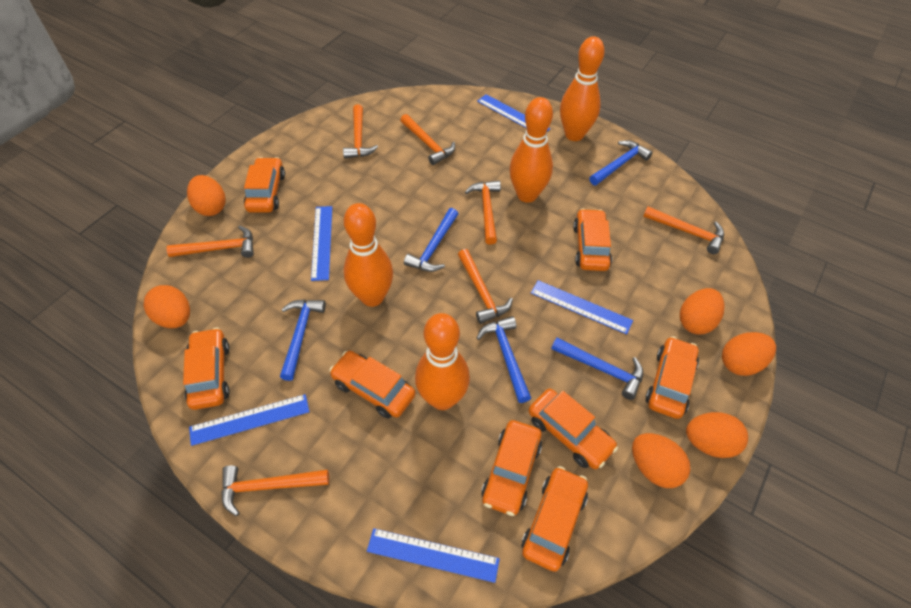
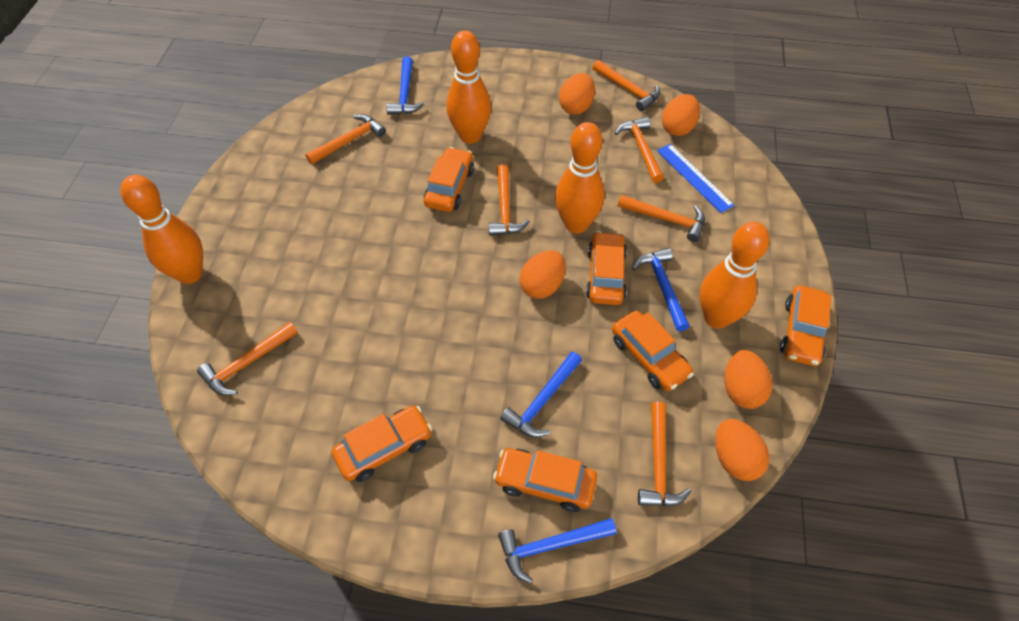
blue hammer: [280,300,326,381] [404,208,458,272] [477,316,531,403] [551,338,643,400] [589,140,652,185] = 5 -> [386,56,424,115] [498,518,617,584] [500,352,582,438] [632,248,690,332] = 4
blue ruler: [189,394,309,446] [311,206,332,281] [367,528,500,583] [477,94,550,132] [531,280,633,334] = 5 -> [657,144,734,213] = 1
orange car: [183,328,230,410] [244,157,285,213] [329,351,416,418] [481,420,542,516] [521,466,588,572] [529,389,618,469] [573,209,612,271] [646,336,699,419] = 8 -> [332,406,432,482] [424,147,474,212] [493,448,597,512] [586,231,627,305] [612,311,694,391] [780,285,831,366] = 6
orange egg: [143,285,190,328] [187,175,226,216] [632,433,691,488] [680,288,725,334] [686,412,748,458] [722,332,776,376] = 6 -> [519,250,566,299] [559,73,595,115] [662,94,700,136] [715,419,769,481] [724,350,772,409] = 5

